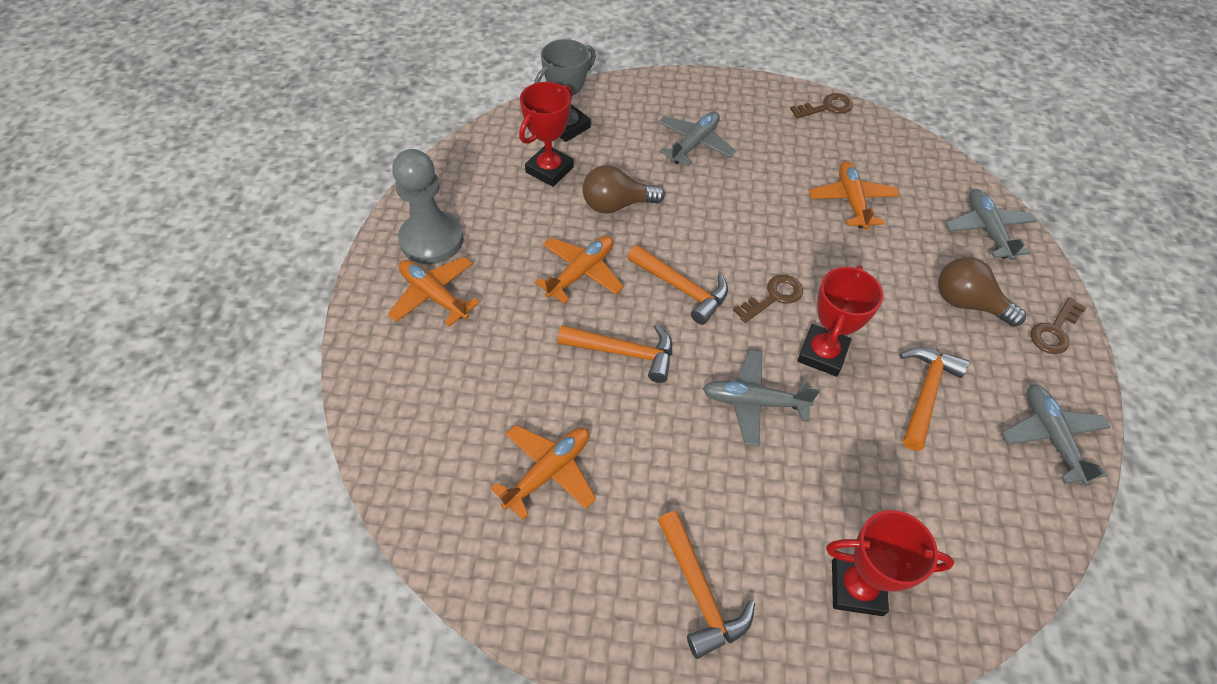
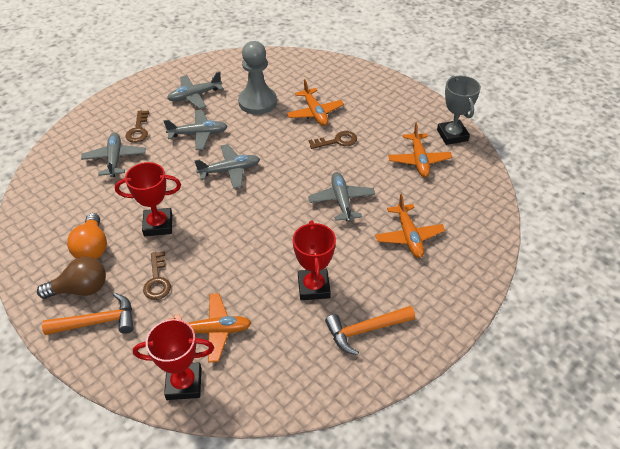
brown light bulb: [583,165,665,214] [938,257,1026,327] = 2 -> [37,257,106,299] = 1
grey plane: [658,112,736,166] [703,350,820,446] [945,189,1036,261] [1001,384,1111,486] = 4 -> [81,132,146,177] [164,110,228,150] [167,72,224,109] [194,144,260,189] [308,172,375,222] = 5
orange hammer: [558,324,672,383] [628,245,728,325] [658,511,755,659] [899,347,969,451] = 4 -> [42,293,134,335] [325,306,415,355] = 2
orange light bulb: none = 0 -> [67,213,107,259] = 1

